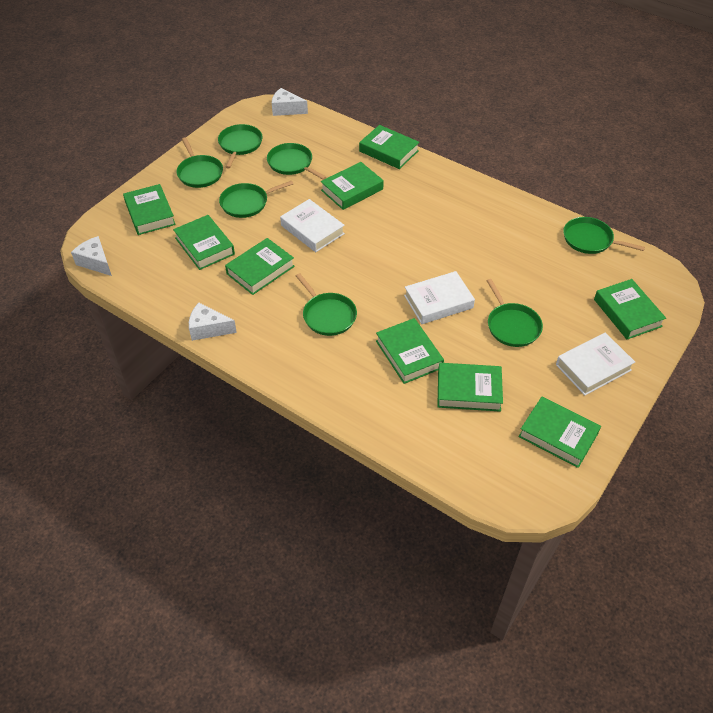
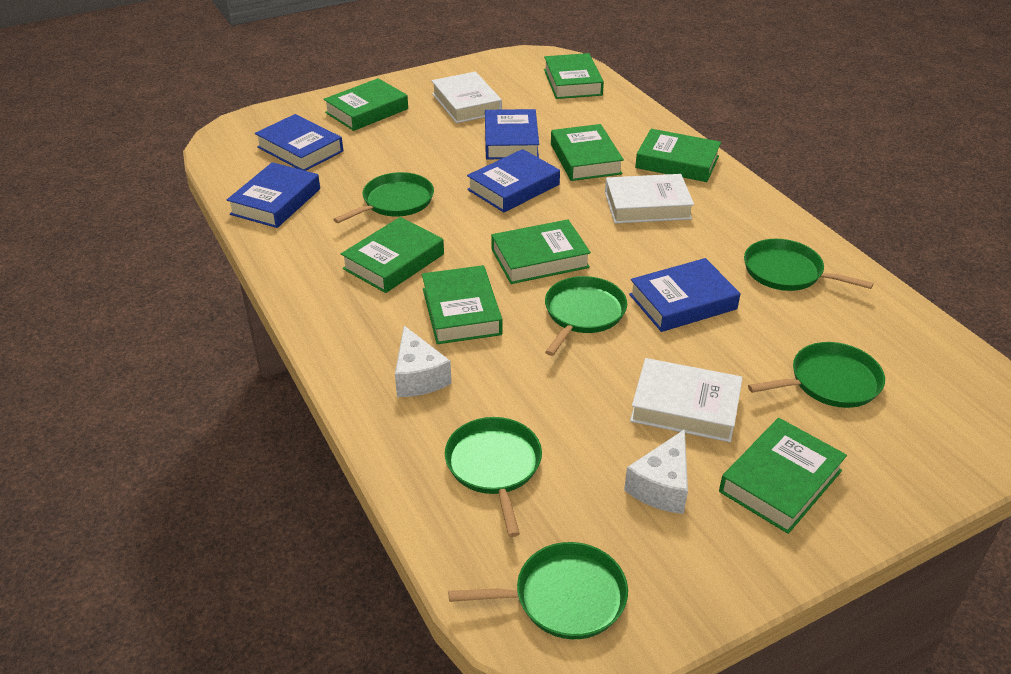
blue book: none = 0 -> [227,162,320,228] [255,114,343,171] [467,149,560,212] [485,109,539,159] [629,258,741,332] = 5
green book: [123,184,176,235] [173,215,235,270] [225,238,295,295] [321,162,384,210] [359,125,419,169] [376,318,444,384] [437,363,503,412] [518,397,601,468] [594,279,666,339] = 9 -> [324,78,408,131] [341,217,444,293] [422,265,502,344] [491,219,591,284] [544,53,604,99] [551,124,624,181] [635,129,721,182] [719,418,847,534] = 8
green pan: [177,137,223,188] [218,124,263,169] [219,181,293,218] [267,143,327,180] [296,273,357,336] [487,279,543,347] [563,217,645,254] = 7 -> [333,172,434,223] [445,417,542,537] [449,542,628,639] [545,276,627,356] [744,239,873,291] [748,342,885,408] = 6
white cheese: [71,236,112,276] [189,303,237,341] [272,88,308,116] = 3 -> [395,326,452,397] [624,429,688,514] = 2

